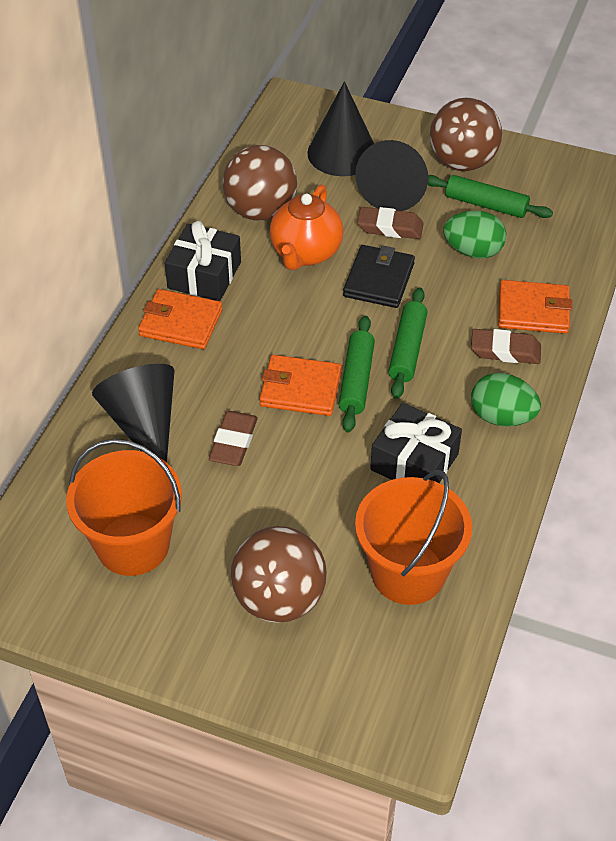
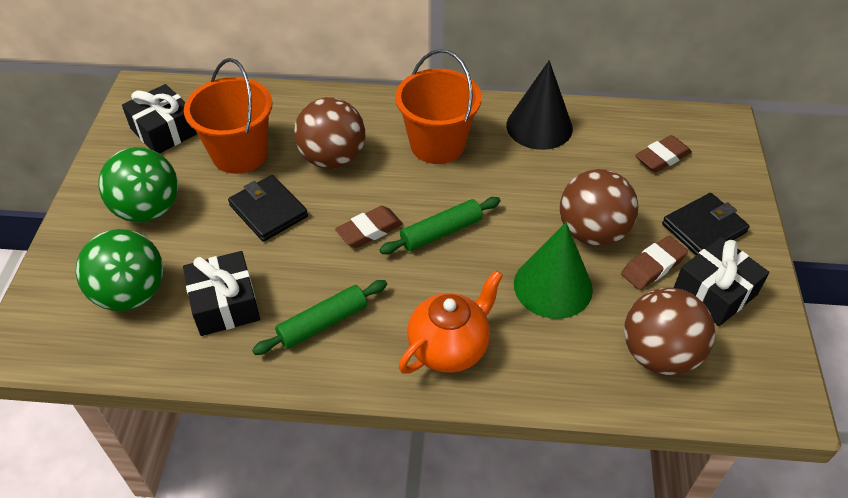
black cone: [92,364,175,463] [307,81,374,176] [355,140,428,211] = 3 -> [506,60,573,150] = 1
black gift: [165,221,241,301] [370,403,462,483] = 2 -> [122,84,197,154] [183,251,260,336] [674,237,770,326] = 3
black wallet: [343,245,415,308] = 1 -> [228,175,308,242] [662,193,750,255] = 2
green ball: none = 0 -> [76,229,163,311] [99,147,178,223] = 2
green cone: none = 0 -> [514,222,593,319] = 1
green egg: [444,211,506,258] [471,373,541,427] = 2 -> none = 0
green rolling pin: [339,316,375,432] [389,288,427,399] [428,175,553,218] = 3 -> [252,280,387,355] [379,197,501,254] = 2
orange wallet: [138,289,223,349] [259,355,342,416] [498,280,572,334] = 3 -> none = 0

